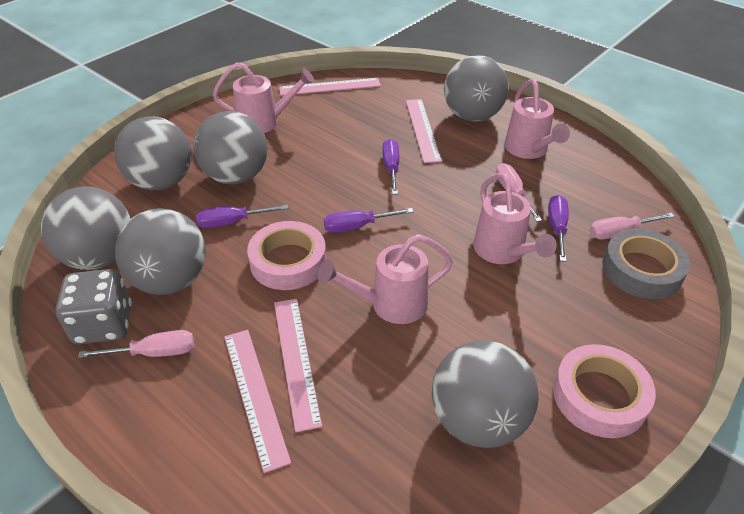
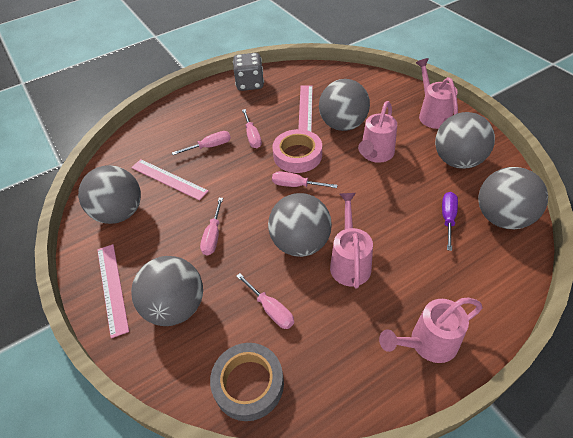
pink ruler: [224,330,291,473] [274,299,322,432] [279,78,381,96] [406,99,442,163] = 4 -> [97,244,129,338] [131,159,209,201] [298,85,313,132] = 3
pink screwdriver: [78,330,194,358] [496,163,542,222] [589,213,675,240] = 3 -> [172,131,231,155] [200,198,223,255] [236,273,294,329] [242,109,262,148] [272,171,338,188] = 5
pink tape: [247,221,326,290] [553,344,656,438] = 2 -> [273,129,322,173] = 1
purple screwdriver: [196,205,288,228] [324,208,414,233] [382,139,399,195] [548,195,569,262] = 4 -> [442,192,458,251] = 1

